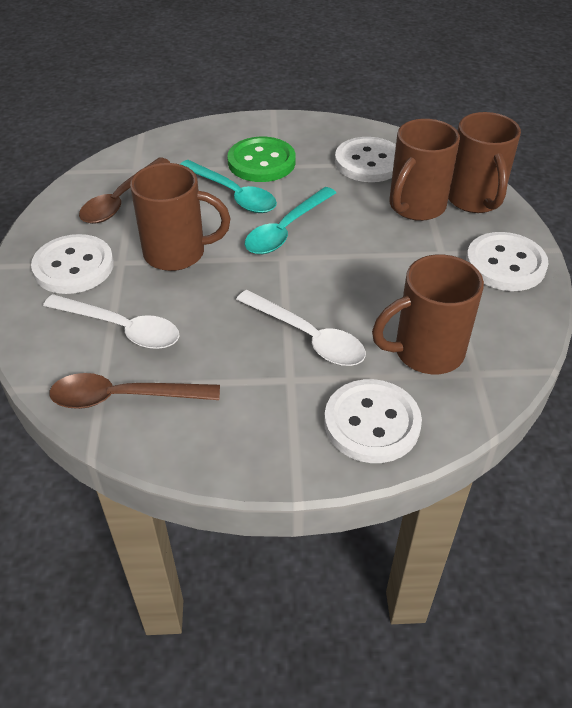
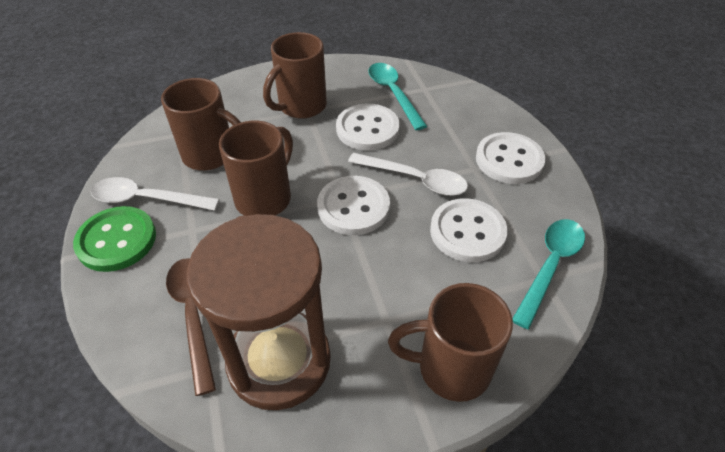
brown hourglass: none = 0 -> [187,214,331,410] = 1
brown spoon: [49,373,220,409] [79,157,170,224] = 2 -> [166,258,216,396] = 1

